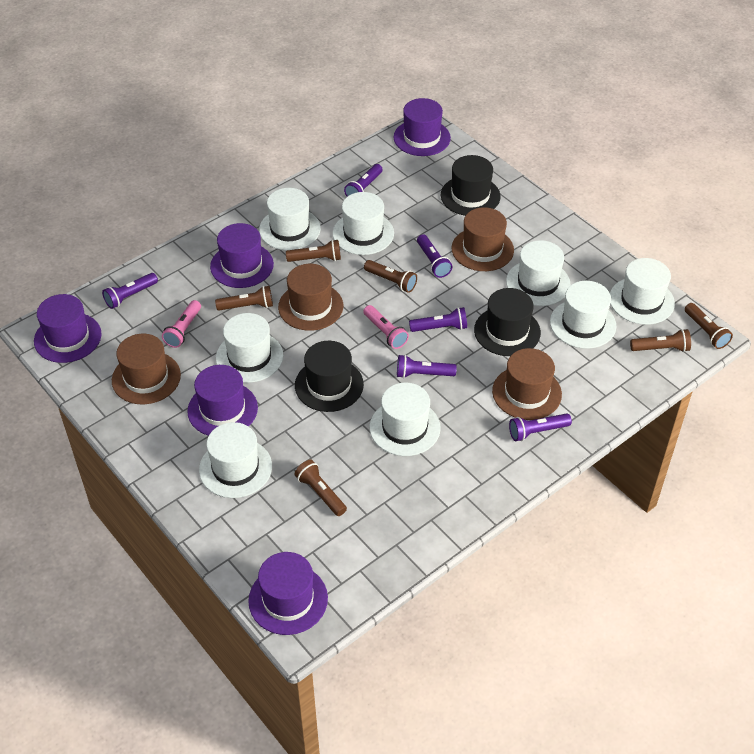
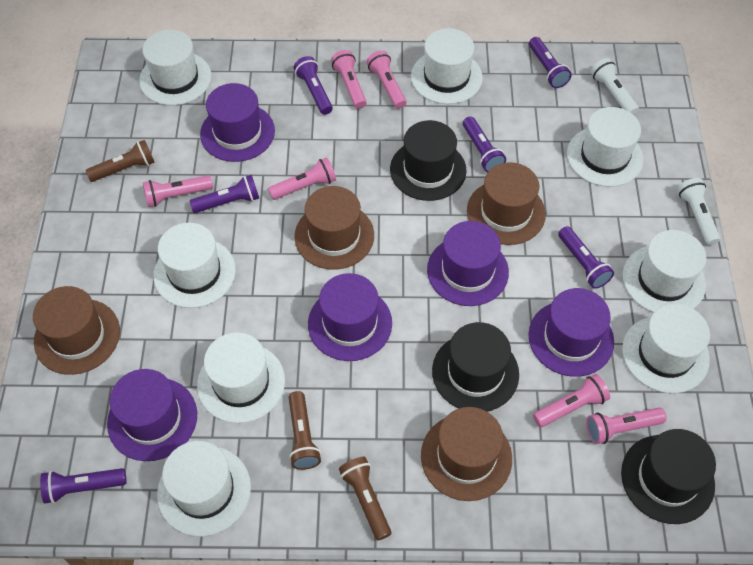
brown flashlight: [215,286,273,311] [286,240,341,262] [294,460,347,516] [364,260,417,293] [630,329,691,352] [685,303,733,349] = 6 -> [85,140,155,182] [289,391,321,470] [339,457,391,541] = 3
pink flashlight: [162,300,201,348] [363,305,409,349] = 2 -> [143,175,213,207] [268,157,336,200] [331,50,367,109] [367,50,406,109] [533,374,610,427] [586,407,667,444] = 6
white flashlight: none = 0 -> [591,58,639,115] [678,178,720,245] = 2

